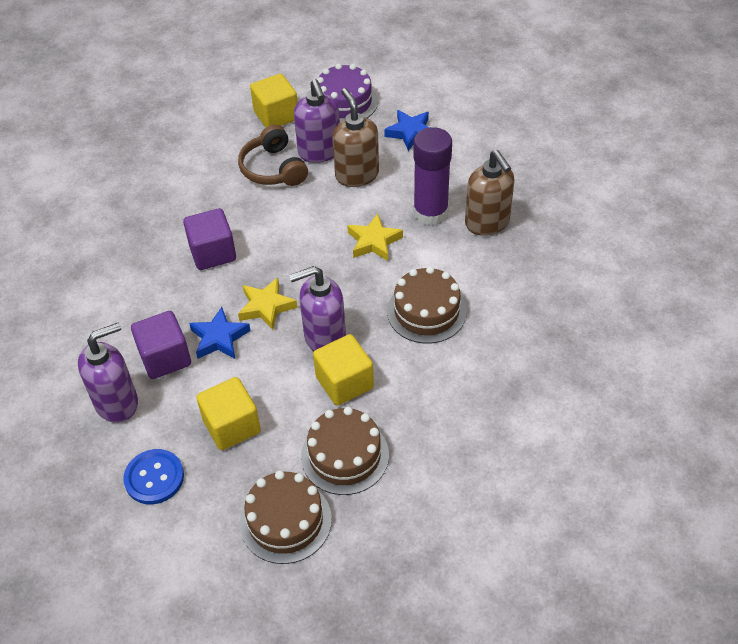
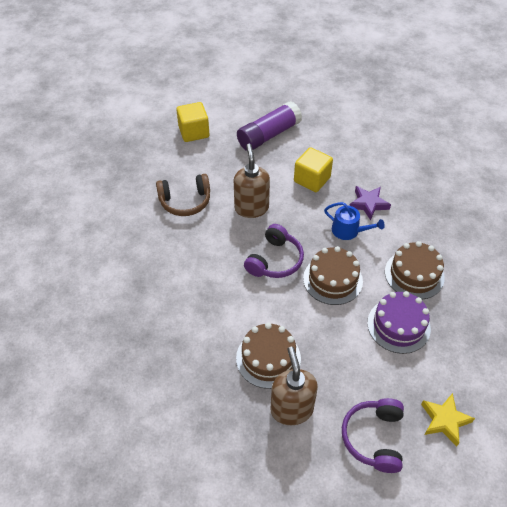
blue button: [123,449,184,504] = 1 -> none = 0
blue star: [189,307,251,359] [384,110,429,151] = 2 -> none = 0
blue watering can: none = 0 -> [324,202,385,240] = 1
purple cube: [131,311,191,379] [183,208,236,270] = 2 -> none = 0
purple headphones: none = 0 -> [244,224,304,278] [342,398,404,473] = 2
purple soap dispenser: [78,323,138,423] [289,266,346,351] [294,79,340,163] = 3 -> none = 0
purple star: none = 0 -> [349,186,391,221] = 1
yellow cube: [196,377,261,450] [250,74,298,128] [313,334,374,406] = 3 -> [176,102,209,142] [294,147,333,192] = 2
yellow star: [238,278,297,330] [347,214,403,261] = 2 -> [421,393,475,447] = 1

